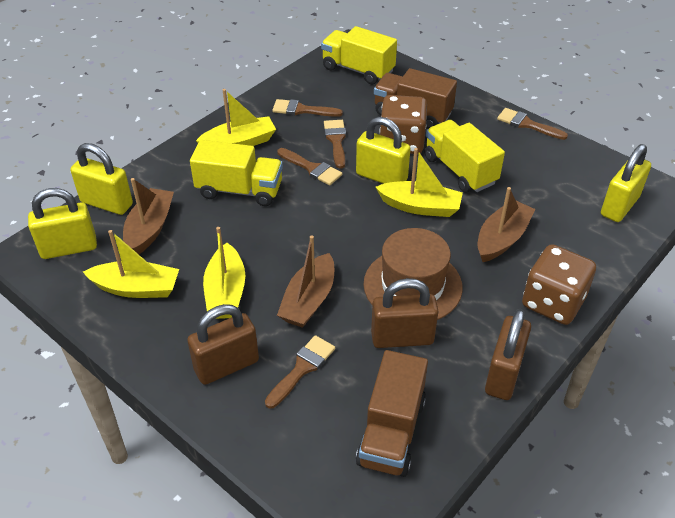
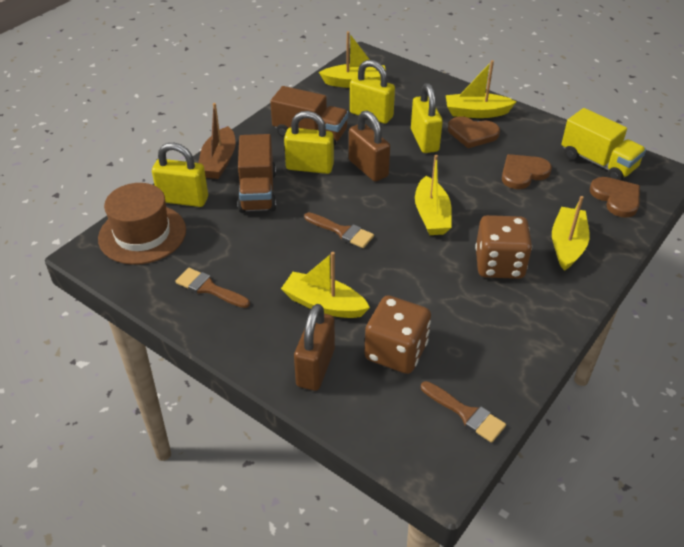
brown boat: [123,178,174,254] [277,235,334,328] [478,187,535,262] = 3 -> [199,103,236,179] = 1
brown brush: [265,335,335,409] [272,99,343,117] [277,148,342,185] [324,120,346,169] [497,108,568,140] = 5 -> [175,268,250,308] [304,212,374,248] [421,381,506,443] = 3
brown heart: none = 0 -> [448,116,500,148] [502,154,552,189] [590,177,640,218] = 3
brown padlock: [187,304,259,385] [371,278,438,348] [485,309,531,400] = 3 -> [294,304,335,391] [349,110,390,182] = 2
yellow boat: [83,230,179,298] [196,89,276,146] [203,227,245,319] [376,148,463,217] = 4 -> [281,252,370,318] [319,31,386,88] [415,155,452,235] [446,60,517,118] [552,196,589,271] = 5
yellow truck: [190,140,283,206] [321,26,397,84] [425,120,505,193] = 3 -> [562,108,646,180] = 1

